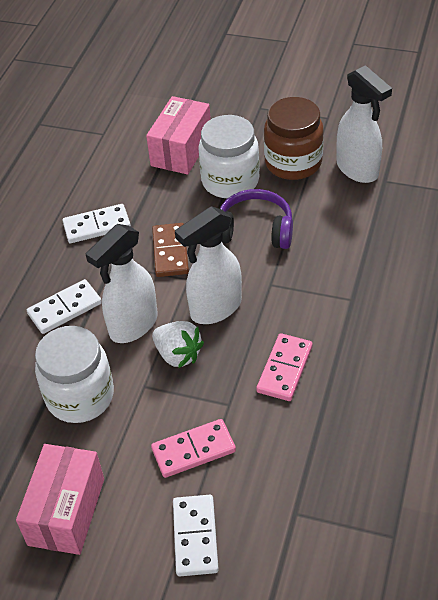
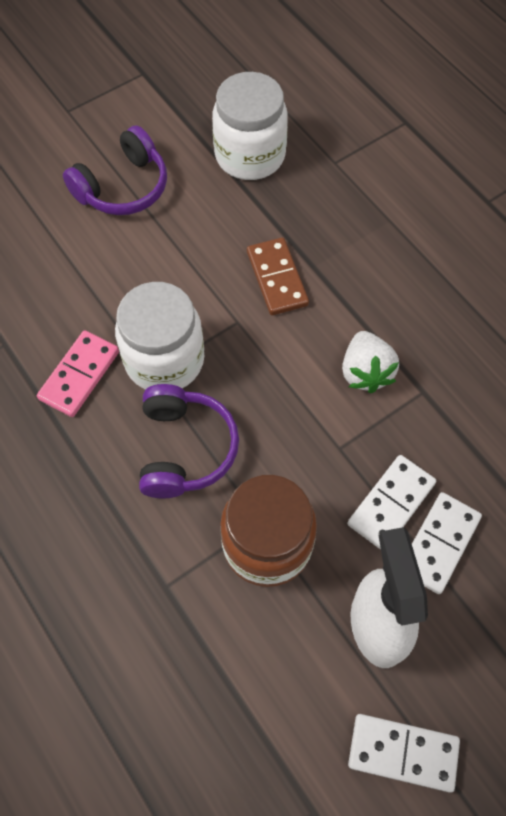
pink box: [16,444,104,555] [146,96,211,175] = 2 -> none = 0
pink domino: [151,419,236,478] [256,333,313,401] = 2 -> [37,330,119,417] = 1
purple headphones: [220,189,293,249] = 1 -> [63,125,167,215] [139,384,239,498] = 2
white spray bottle: [86,224,158,343] [175,206,242,324] [336,65,392,183] = 3 -> [351,527,428,668] = 1

